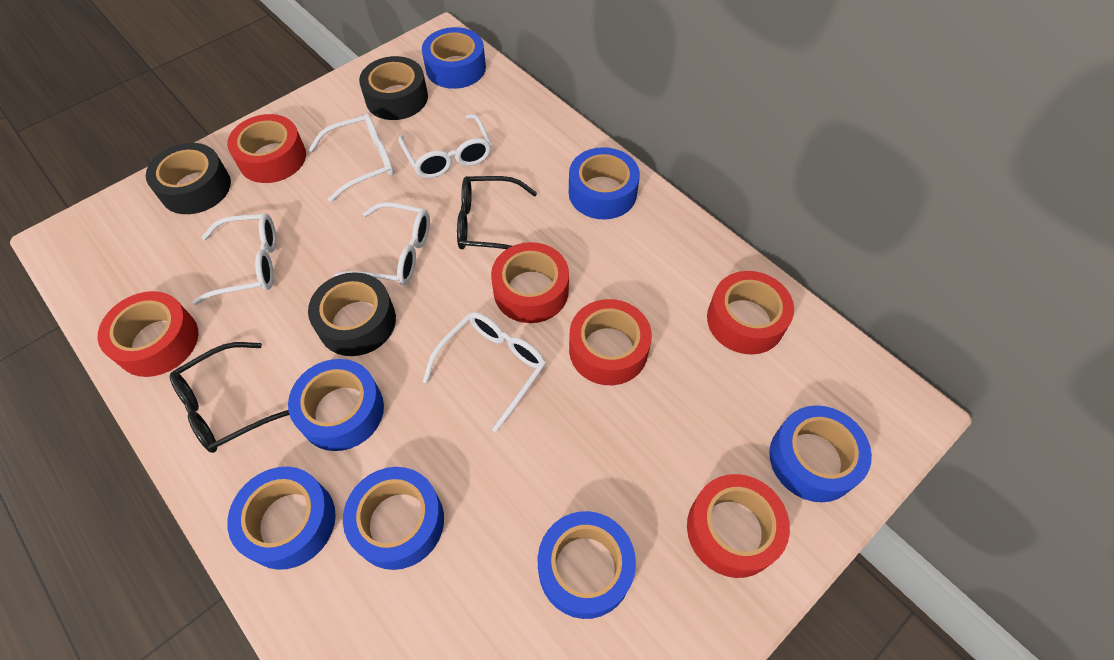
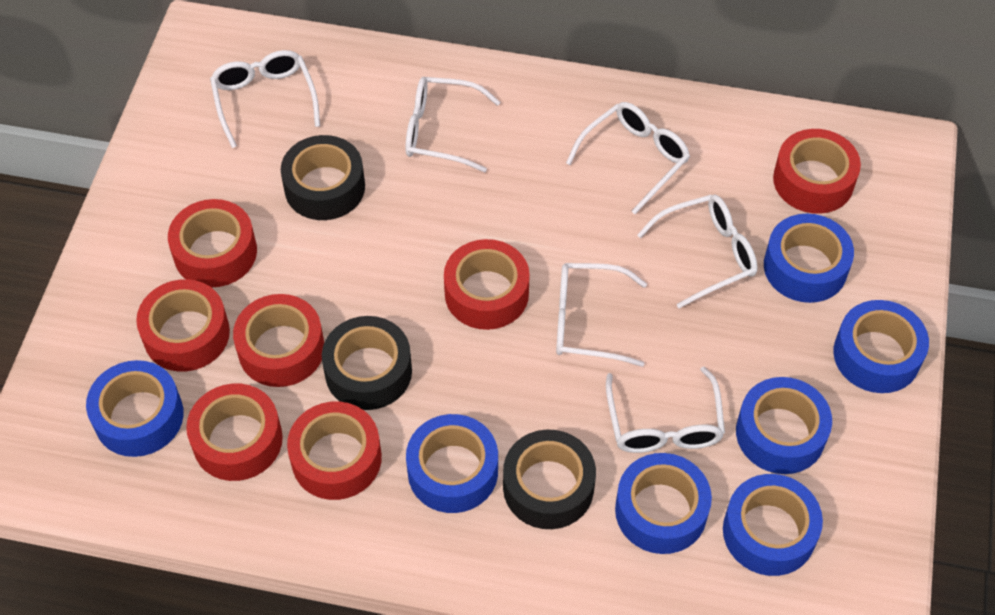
black glasses: [169,342,289,453] [457,176,537,249] = 2 -> none = 0
red tape: [98,291,198,377] [227,114,306,183] [491,242,569,323] [569,299,652,385] [687,474,790,578] [707,271,794,355] = 6 -> [136,279,230,372] [168,199,257,288] [186,384,283,481] [233,294,324,387] [287,402,382,500] [444,239,530,330] [773,129,861,214] = 7
white glasses: [192,214,276,305] [309,114,394,202] [334,202,430,285] [398,114,492,178] [423,312,546,432] = 5 -> [210,50,320,148] [405,77,500,172] [556,263,647,367] [566,102,690,214] [606,367,725,453] [637,195,757,308] = 6

